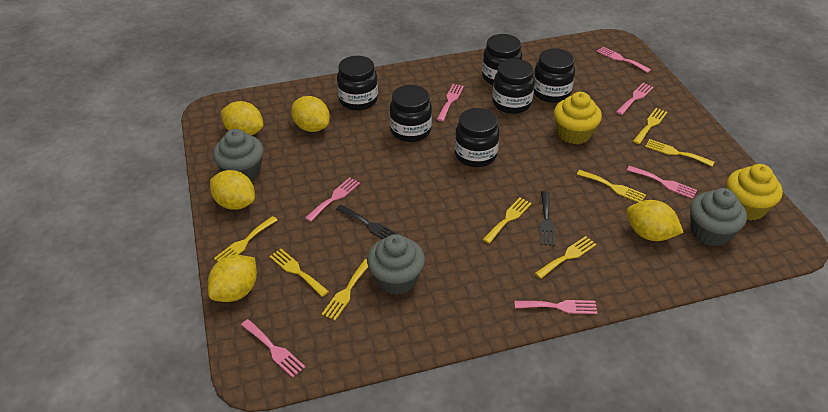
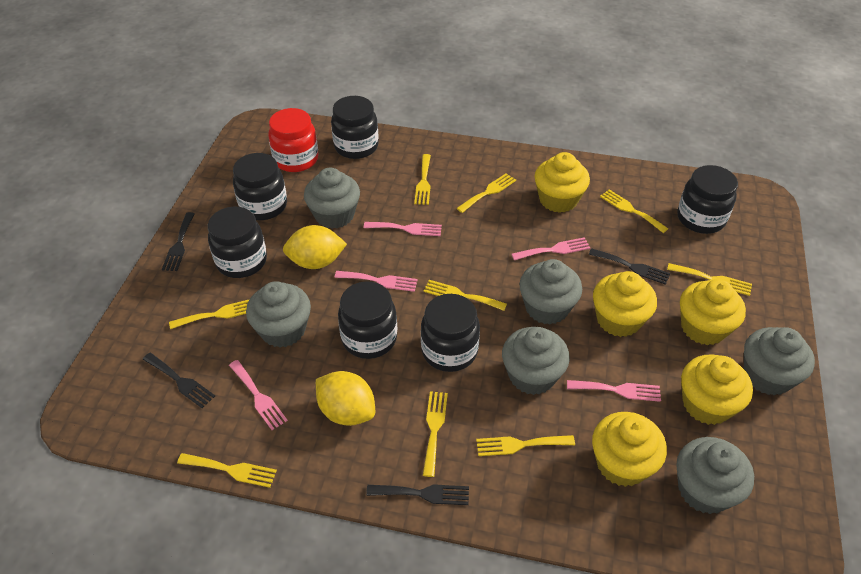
black fork: [336,205,400,239] [540,191,555,246] = 2 -> [142,353,215,408] [162,212,195,271] [366,484,469,505] [589,248,670,285] = 4
grey cupcake: [213,129,264,181] [367,234,425,295] [690,188,747,246] = 3 -> [246,281,311,348] [304,168,360,229] [502,327,570,395] [519,259,582,324] [676,437,754,514] [744,327,815,396] = 6
pink fork: [241,319,305,378] [305,177,360,222] [437,84,464,121] [515,300,597,314] [597,47,651,73] [616,83,654,115] [627,166,697,199] = 7 -> [229,360,288,430] [335,271,418,292] [364,222,442,236] [512,237,590,260] [567,380,661,402] = 5
red jar: none = 0 -> [268,108,319,172] = 1
yellow cupcake: [554,92,602,144] [727,164,783,221] = 2 -> [534,152,590,213] [592,412,667,487] [593,271,657,337] [680,279,746,345] [681,355,753,425] = 5
yellow fork: [214,216,278,261] [270,249,329,297] [322,259,368,320] [483,197,532,244] [535,236,597,279] [577,170,646,202] [633,108,667,144] [645,139,714,167] = 8 -> [169,299,250,329] [177,453,277,488] [414,154,431,205] [423,391,448,477] [424,280,507,311] [457,173,516,213] [476,435,575,456] [600,190,668,233] [667,263,752,296] = 9
yellow lemon: [208,255,257,302] [210,170,255,210] [221,101,264,136] [291,96,330,132] [626,200,684,241] = 5 -> [283,225,347,269] [316,371,375,426] = 2

